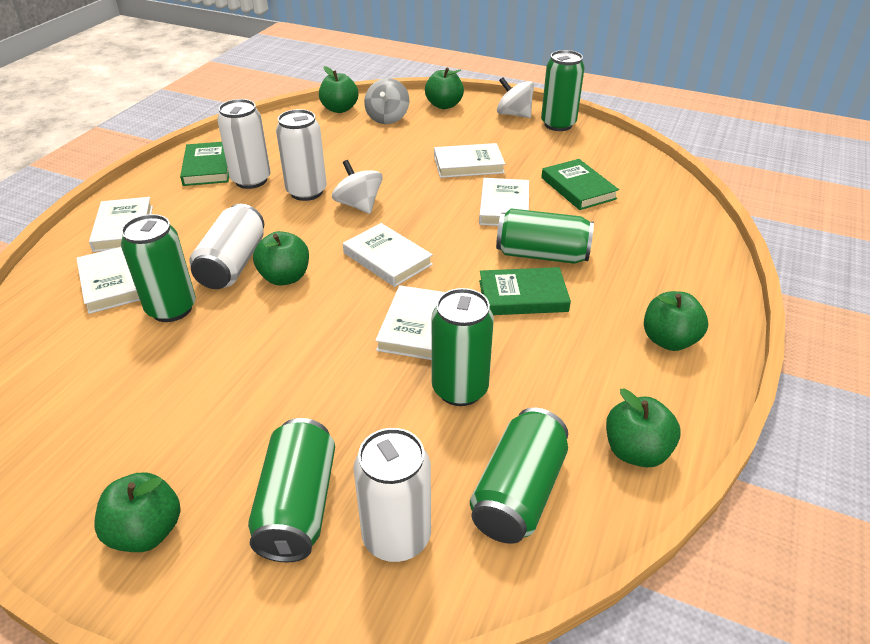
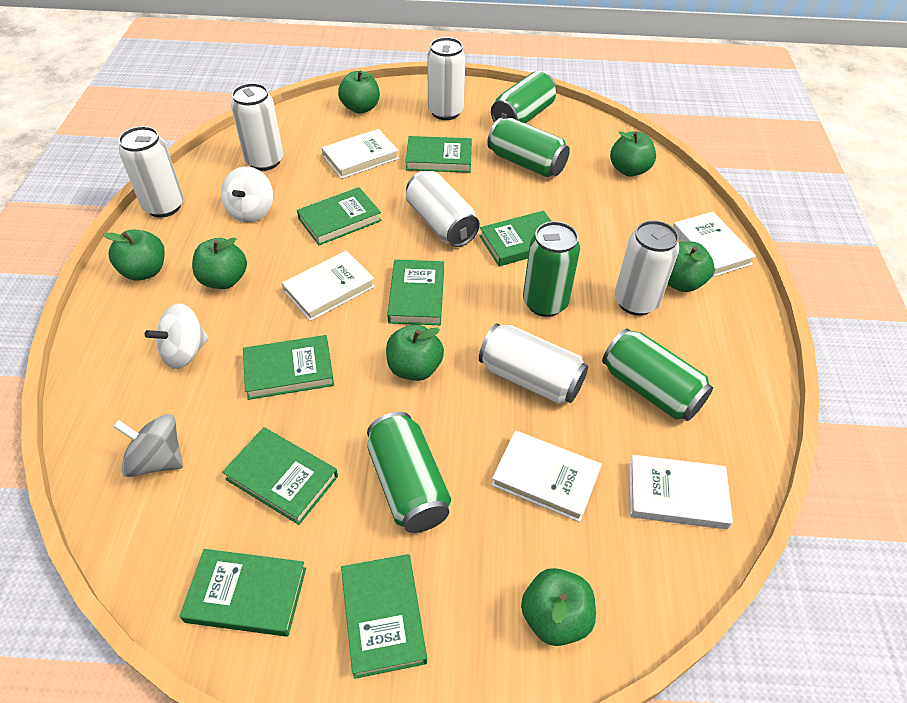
green apple: [94,472,180,552] [253,231,309,286] [319,66,358,113] [425,68,464,109] [606,389,681,467] [644,291,708,351] = 6 -> [103,229,165,281] [192,237,247,289] [338,70,380,113] [386,324,444,381] [521,568,596,646] [610,131,656,177] [667,242,715,292] = 7
green book: [180,142,229,186] [479,267,571,315] [541,159,619,210] = 3 -> [180,549,306,637] [222,427,338,525] [243,335,334,400] [297,187,382,245] [341,554,427,679] [387,259,444,325] [405,136,472,173] [480,211,551,266] = 8
green can: [121,214,196,322] [248,418,335,562] [431,288,494,406] [470,408,568,544] [496,209,594,264] [541,50,585,131] = 6 -> [367,412,451,533] [487,118,570,177] [491,71,557,124] [523,221,580,317] [602,328,713,421] = 5
white book: [76,247,140,314] [89,197,153,252] [343,223,433,287] [375,285,445,360] [434,143,505,178] [479,178,529,226] = 6 -> [282,251,375,321] [322,129,399,179] [491,430,602,522] [629,455,733,530] [673,212,756,277] = 5
white can: [190,204,264,289] [217,99,270,189] [276,109,327,201] [353,428,431,562] = 4 -> [119,126,183,217] [231,83,283,171] [406,171,480,247] [427,37,466,120] [479,323,588,404] [615,220,679,316] = 6

